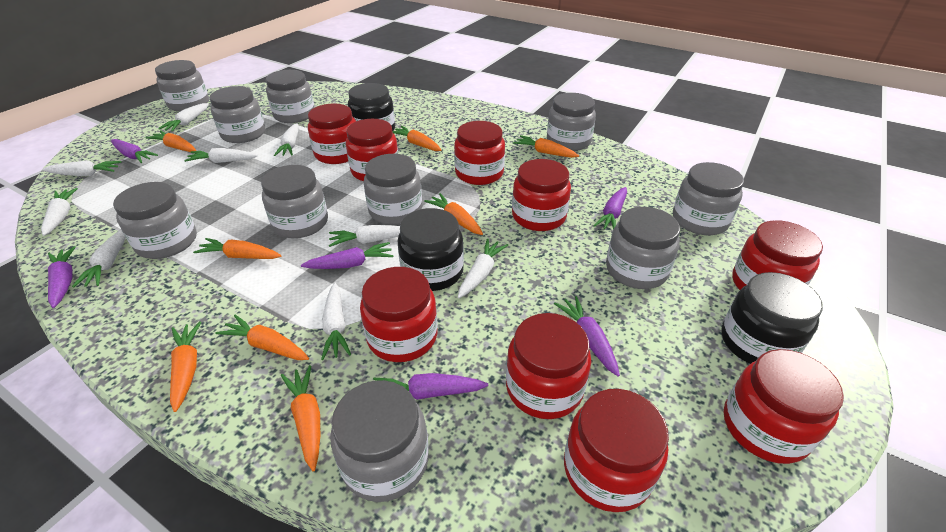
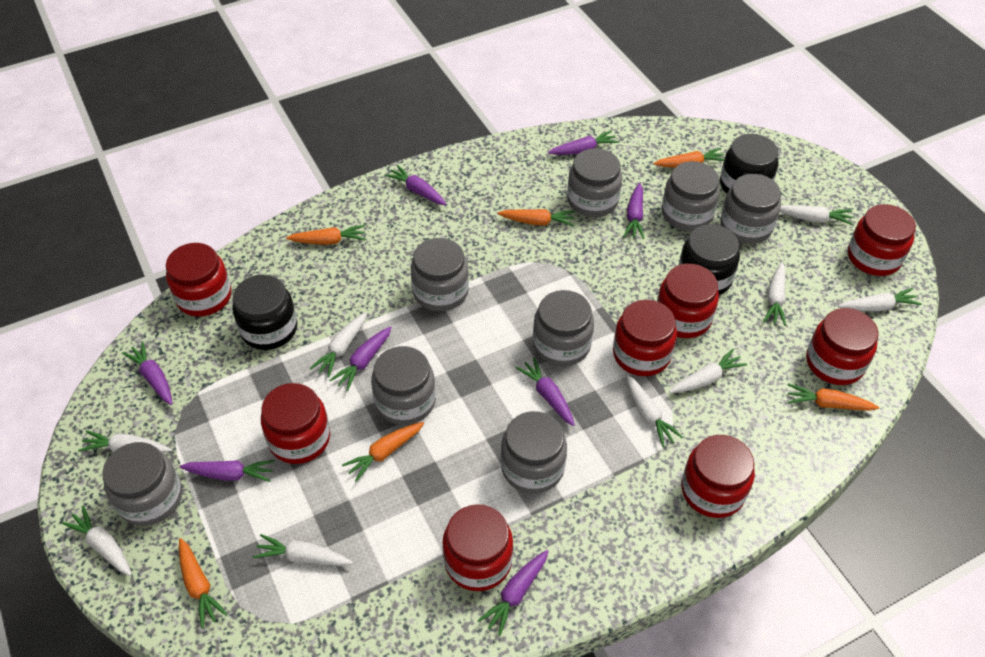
grey jar: [113,182,197,259] [155,60,209,112] [209,86,265,143] [261,165,328,238] [266,70,315,123] [330,380,429,502] [364,154,422,225] [547,93,596,151] [606,207,680,289] [673,162,744,235] = 10 -> [102,442,182,526] [371,346,436,425] [411,238,469,311] [501,411,567,494] [533,290,594,366] [567,148,622,217] [662,161,720,231] [720,174,781,244] = 8
orange carrot: [146,130,196,152] [170,321,201,412] [193,238,281,259] [216,315,309,360] [281,365,320,471] [392,126,441,151] [424,193,483,235] [513,135,579,158] = 8 -> [179,538,228,628] [286,225,366,245] [342,422,424,482] [498,209,575,226] [653,148,724,168] [788,384,879,411] = 6
purple carrot: [48,246,76,308] [111,139,158,163] [301,242,394,269] [373,373,488,400] [554,296,620,377] [594,187,627,230] = 6 -> [122,341,172,405] [180,460,275,482] [329,327,392,391] [384,165,447,205] [478,550,549,636] [515,357,575,426] [548,130,619,155] [623,183,644,239] = 8
red jar: [308,104,356,164] [346,119,398,181] [360,267,437,362] [454,121,505,185] [506,313,591,419] [512,159,571,231] [564,389,669,512] [724,349,844,464] [732,220,823,290] = 9 -> [166,243,232,317] [261,383,330,464] [443,504,513,591] [613,300,677,376] [657,264,719,338] [681,435,755,518] [806,308,879,385] [848,204,916,276] = 8

